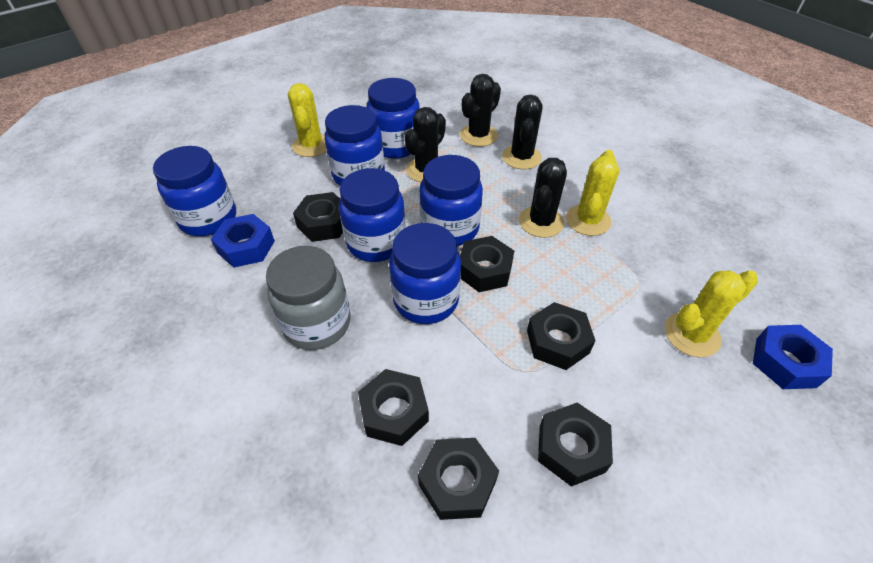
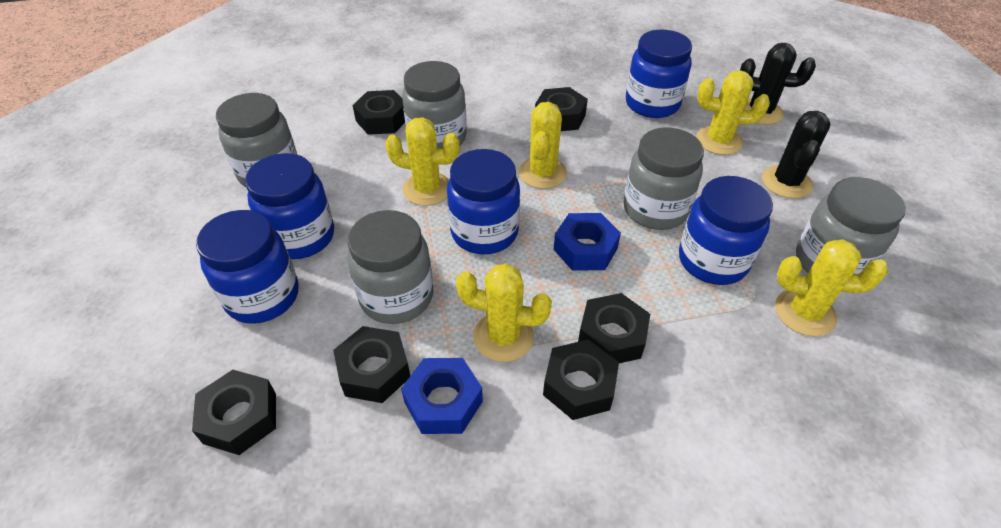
black cactus: [405,107,446,182] [460,74,501,147] [502,95,543,169] [519,158,567,237] = 4 -> [740,43,816,125] [762,111,831,199] = 2
blue jar: [153,146,236,236] [325,105,385,186] [339,168,406,262] [367,78,420,159] [389,223,461,324] [419,155,483,246] = 6 -> [196,210,299,324] [245,153,334,259] [447,149,520,254] [626,29,692,118] [679,176,773,285] = 5
grey jar: [266,246,350,350] = 1 -> [216,93,297,187] [347,210,433,324] [402,61,466,149] [623,128,704,230] [796,177,906,274] = 5
yellow cactus: [288,83,326,157] [566,150,619,236] [665,270,758,357] = 3 -> [385,117,460,206] [456,264,552,362] [519,102,567,189] [696,71,770,155] [775,239,888,336] = 5

